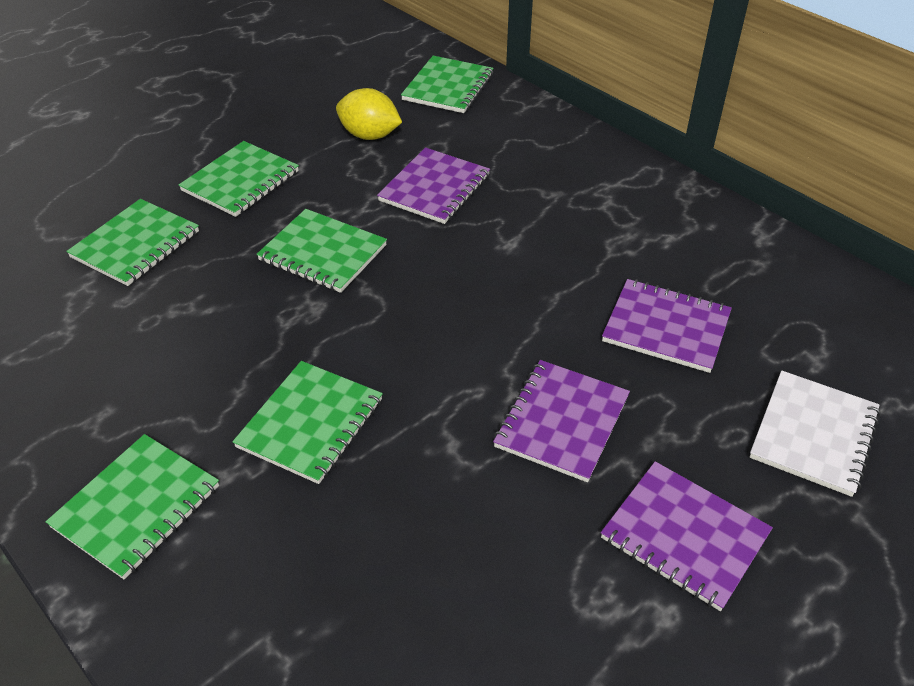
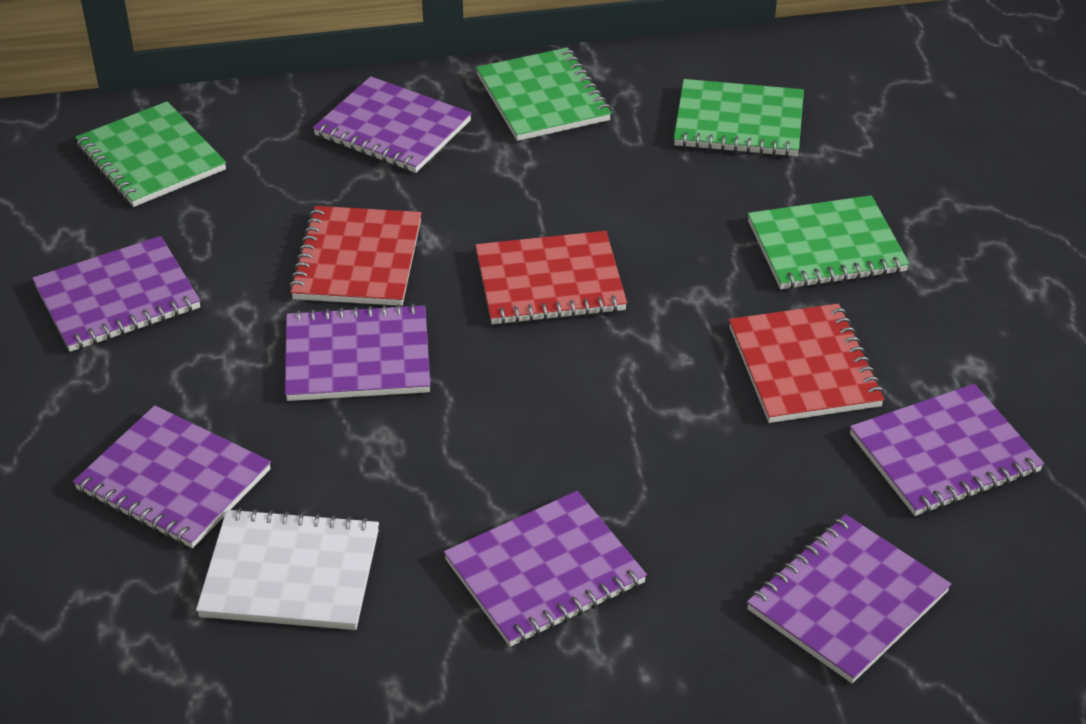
green notebook: [46,434,219,580] [66,199,199,286] [179,141,299,217] [232,361,383,484] [257,209,387,293] [401,56,494,113] = 6 -> [75,101,226,207] [476,48,612,141] [674,79,804,157] [748,195,909,289] = 4
purple notebook: [377,148,490,224] [493,360,630,482] [601,461,773,611] [602,279,732,373] = 4 -> [32,236,200,352] [73,405,271,548] [285,303,430,401] [313,76,472,173] [444,491,647,647] [747,514,951,683] [850,384,1044,516] = 7
red notebook: none = 0 -> [289,206,422,306] [475,231,627,325] [729,304,884,423] = 3
yellow lemon: [336,88,402,140] = 1 -> none = 0

